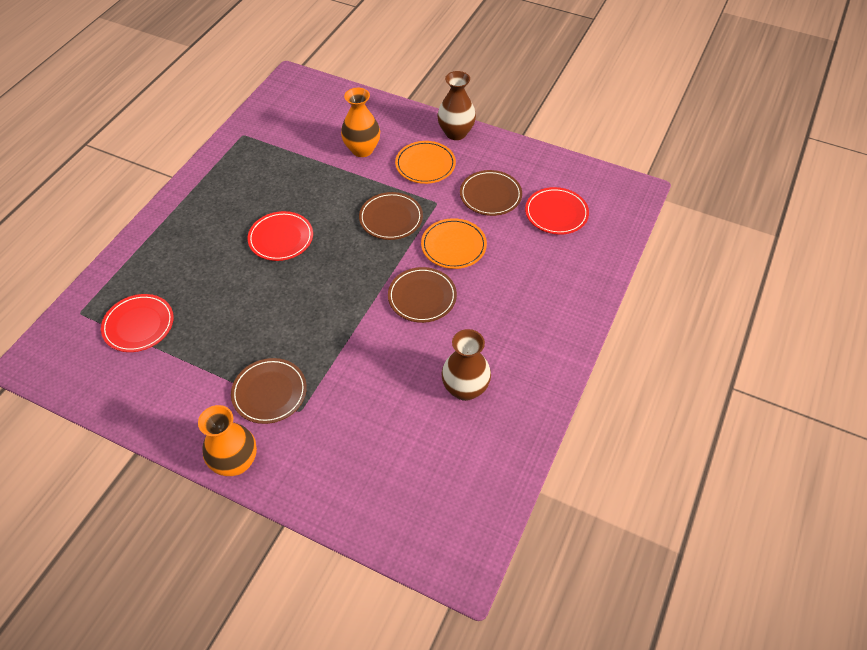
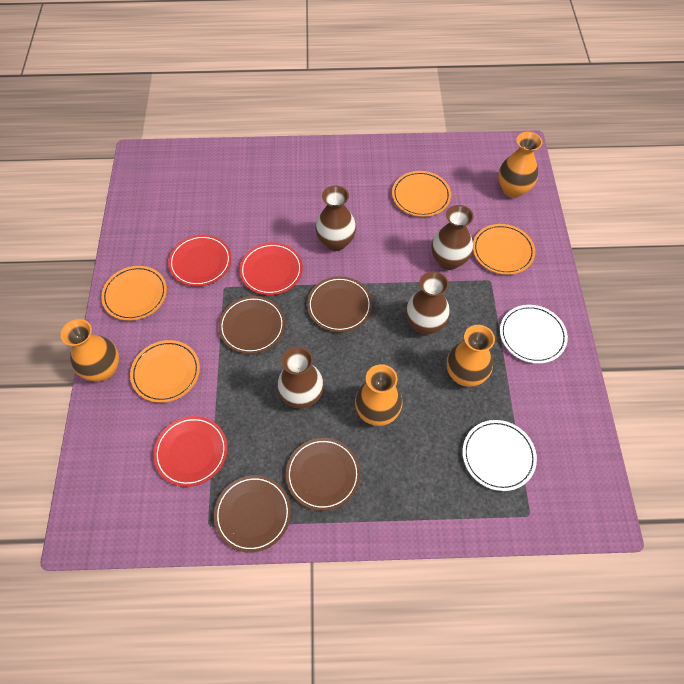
brown vase: [437,71,476,140] [441,329,491,401] = 2 -> [277,347,324,408] [315,186,356,251] [406,271,450,335] [431,205,474,270] = 4
orange plate: [395,141,456,184] [421,218,487,269] = 2 -> [101,266,167,321] [130,340,200,403] [392,171,451,217] [473,224,535,275] = 4
orange vase: [198,405,257,476] [341,88,380,157] = 2 -> [61,319,119,381] [355,364,403,426] [447,325,495,387] [498,132,542,198] = 4
white plate: none = 0 -> [462,420,537,491] [500,305,568,364] = 2

